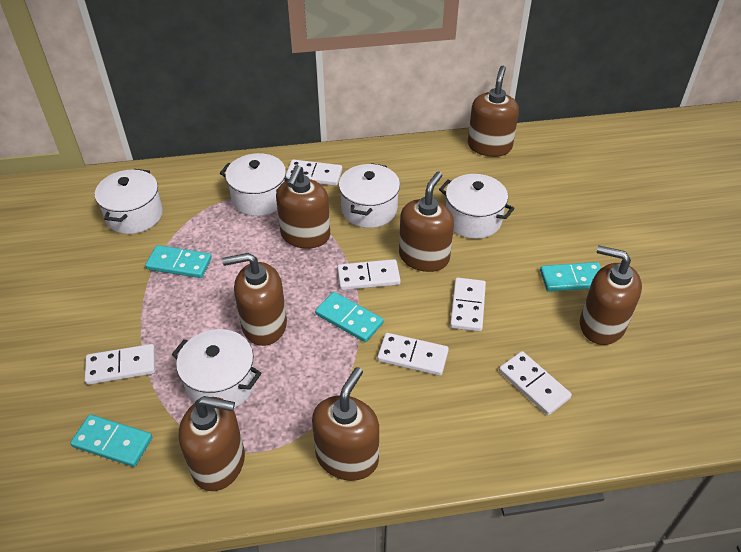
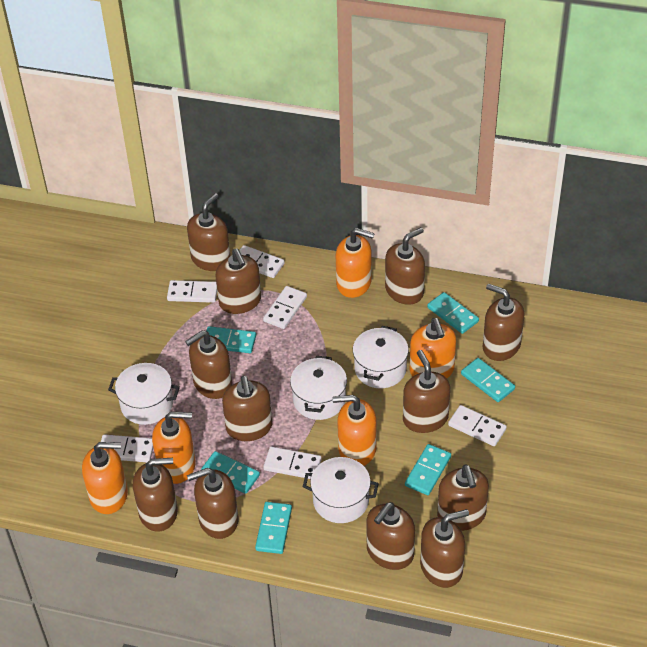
brown soap dispenser: [179,396,245,491] [222,253,287,346] [276,165,330,248] [312,367,379,481] [399,172,454,272] [468,66,519,157] [580,246,642,345] = 7 -> [133,458,178,532] [185,330,232,399] [187,193,230,271] [187,468,238,539] [215,248,261,314] [222,376,272,441] [366,502,415,570] [385,227,425,305] [403,350,450,433] [420,509,469,588] [437,464,489,531] [483,283,525,361] = 12
orange soap dispenser: none = 0 -> [82,442,128,514] [152,412,196,484] [333,395,377,466] [336,228,375,298] [410,318,456,378] = 5
turquoise domino: [70,414,152,467] [145,245,212,278] [315,292,383,342] [540,262,601,292] = 4 -> [201,451,260,494] [206,326,256,353] [255,502,292,554] [405,444,451,495] [427,292,479,334] [461,358,515,402] = 6
white pot: [95,169,163,234] [172,329,262,408] [220,153,289,216] [339,163,400,228] [439,174,515,239] = 5 -> [108,363,180,425] [290,356,347,420] [303,457,379,523] [353,326,409,388] = 4

